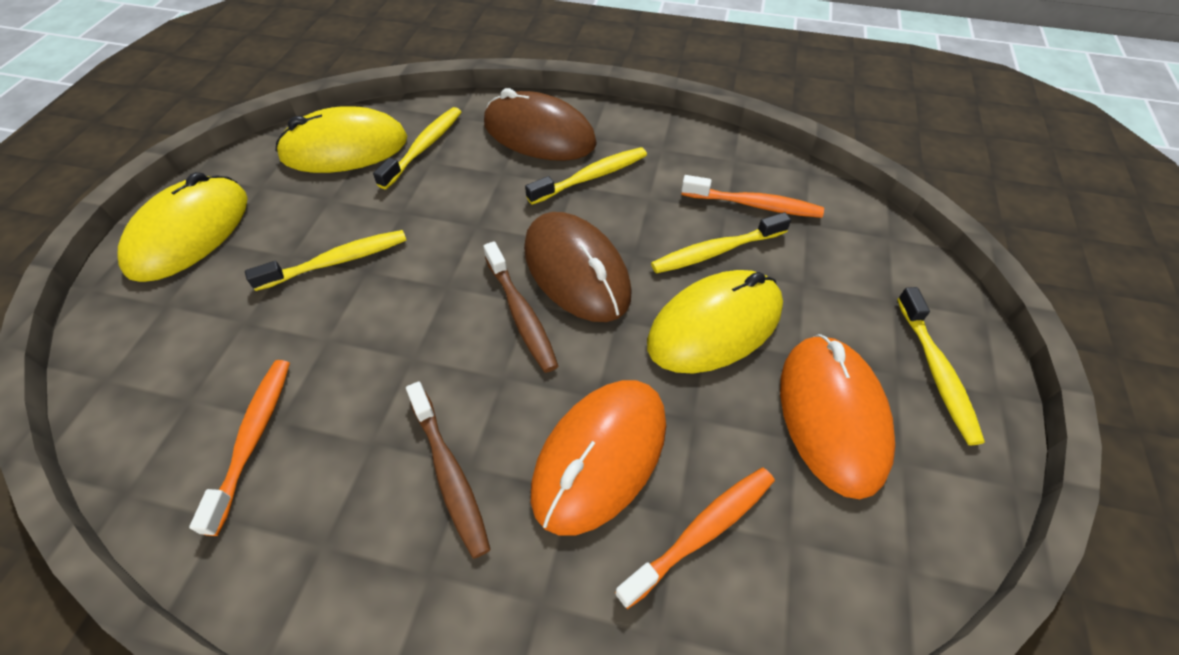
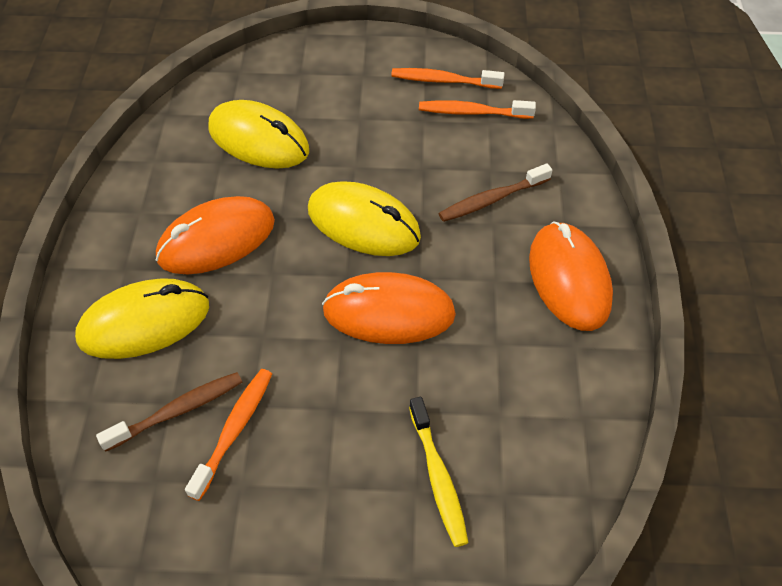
brown mouse: [484,88,597,161] [524,212,632,322] = 2 -> none = 0
orange mouse: [531,380,666,536] [780,334,895,499] = 2 -> [156,196,275,274] [322,272,456,344] [529,221,613,331] = 3
yellow toothbrush: [245,230,407,291] [373,107,461,189] [525,147,647,205] [651,212,791,274] [897,287,985,445] = 5 -> [409,397,469,547] = 1

